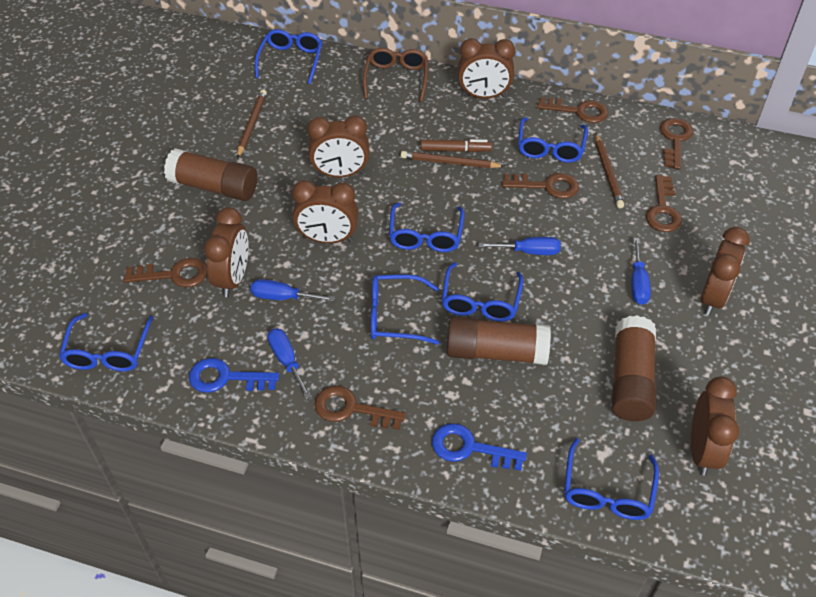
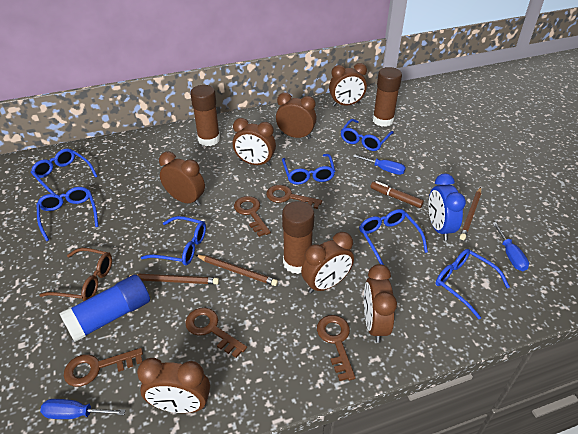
blue clock: none = 0 -> [428,173,466,241] = 1
blue glue stick: none = 0 -> [59,274,150,342] = 1
blue key: [189,358,279,393] [432,423,527,471] = 2 -> none = 0
blue screwdriver: [250,279,335,302] [267,328,312,399] [479,237,561,255] [631,238,651,305] = 4 -> [40,399,125,419] [353,154,406,175] [492,222,529,271] = 3
brown clock: [204,207,248,297] [292,180,359,243] [307,115,370,177] [458,38,515,99] [691,376,739,476] [700,227,750,315] = 6 -> [137,358,210,413] [159,152,205,206] [233,118,276,166] [276,92,317,139] [301,232,354,293] [329,63,367,106] [364,264,397,343] = 7
brown key: [123,258,207,288] [314,386,406,430] [502,173,579,199] [537,97,608,123] [646,175,682,232] [660,118,693,169] = 6 -> [64,348,143,387] [185,308,247,358] [234,196,271,237] [266,185,322,209] [317,315,356,381] = 5

